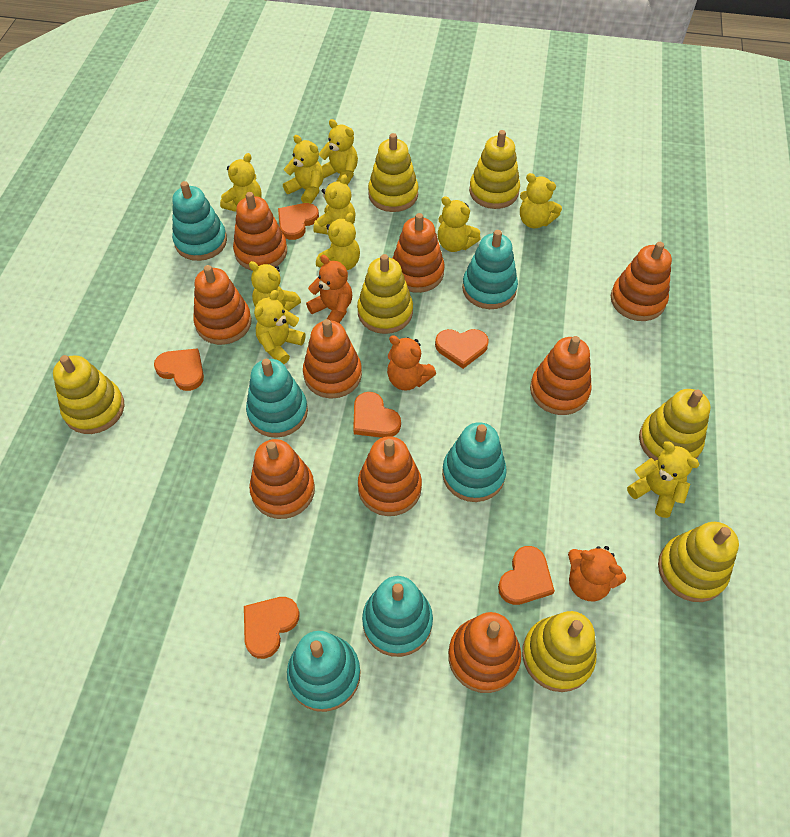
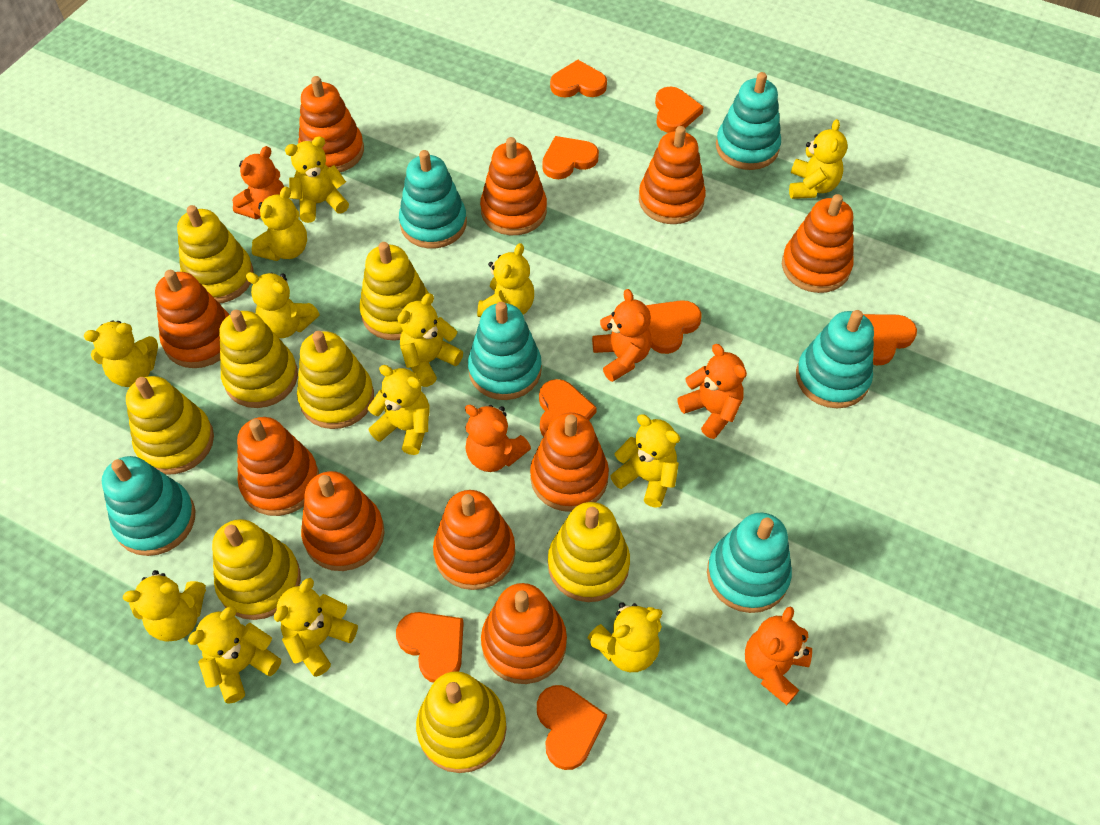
orange heart: [154,348,204,391] [244,597,300,659] [278,203,319,240] [353,392,401,438] [435,329,489,369] [498,546,555,605] = 6 -> [396,612,464,683] [537,685,607,770] [539,379,597,437] [542,136,599,179] [550,60,607,97] [646,300,701,354] [655,86,704,133] [863,314,917,365] = 8
orange stacking toy: [193,265,252,345] [233,192,287,271] [249,439,315,519] [303,319,362,399] [358,436,422,516] [392,213,445,293] [448,612,521,693] [530,336,592,415] [611,242,672,321] = 9 -> [155,270,229,368] [237,417,319,516] [298,76,364,172] [301,471,385,571] [433,490,515,590] [480,137,547,235] [481,583,567,684] [530,413,609,512] [639,126,706,224] [782,194,854,293] = 10
orange teddy bear: [306,255,352,323] [387,336,436,391] [568,546,626,602] = 3 -> [232,146,284,220] [465,405,531,472] [592,289,652,382] [677,344,747,439] [745,606,812,705] = 5
yellow stacking toy: [53,355,125,434] [357,254,413,334] [368,133,418,212] [469,130,520,209] [522,611,597,692] [639,389,711,461] [658,522,739,602] = 7 -> [126,376,214,475] [177,205,254,303] [212,519,301,620] [219,310,298,408] [297,331,374,429] [359,242,429,341] [416,671,507,773] [548,502,630,602] = 8
yellow teddy bear: [220,153,262,212] [249,261,301,311] [254,290,306,364] [283,135,324,204] [314,174,355,235] [316,212,360,270] [319,119,358,185] [438,196,481,252] [520,173,562,228] [627,441,700,518] = 10 -> [84,320,158,387] [123,570,206,642] [188,606,281,704] [246,272,319,338] [251,186,307,261] [274,578,358,677] [285,136,349,223] [368,365,429,455] [397,293,463,387] [477,243,534,317] [588,602,663,672] [610,414,680,507] [789,119,848,199] = 13

